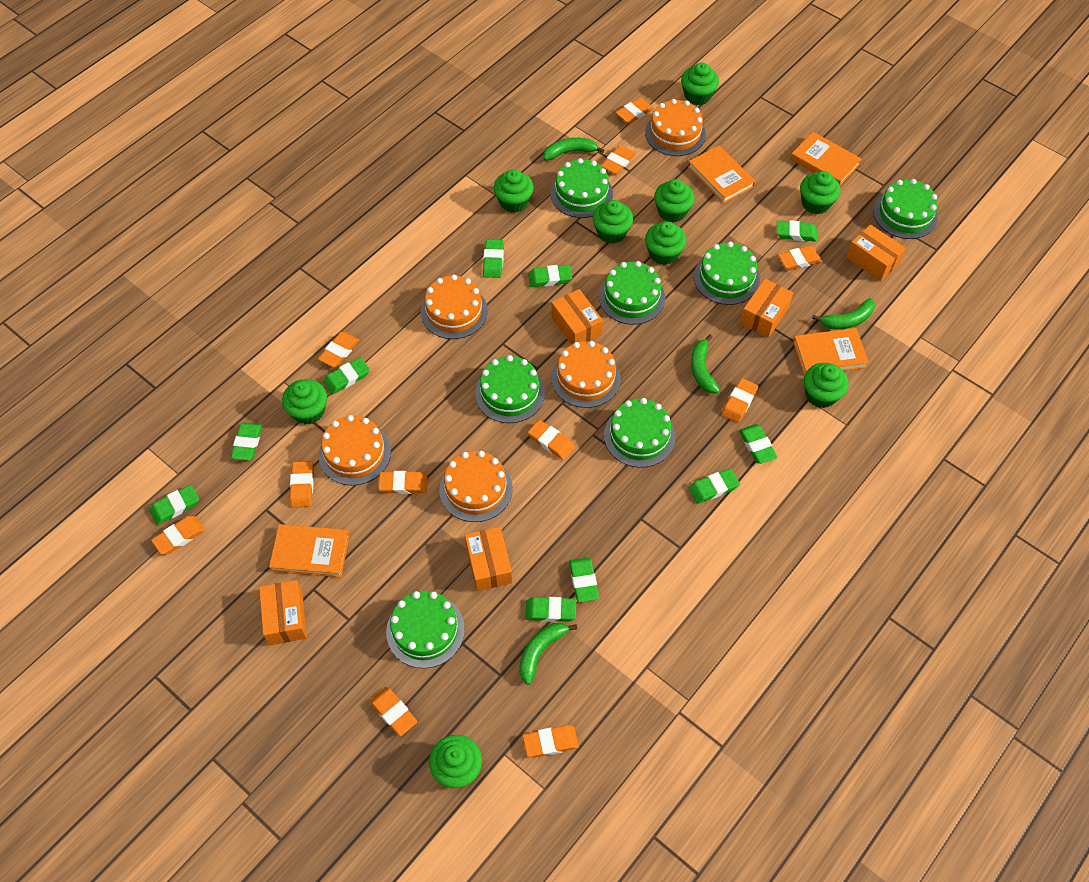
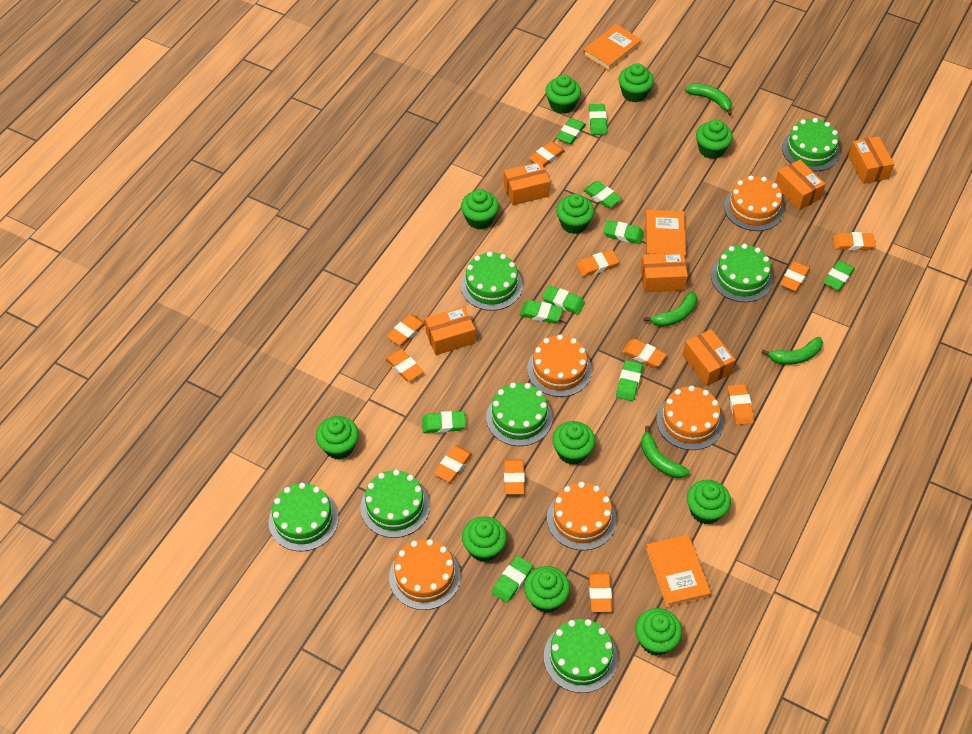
green cupcake: [282,379,327,425] [429,735,482,788] [494,169,534,213] [593,200,633,244] [645,221,686,265] [654,179,695,223] [681,63,719,105] [800,171,840,214] [804,363,849,408] = 9 -> [316,416,359,459] [461,189,499,230] [462,516,507,562] [524,566,570,613] [546,75,581,114] [552,421,595,465] [556,194,594,234] [619,63,654,102] [635,608,682,656] [687,480,731,525] [696,119,733,159] = 11
orange book: [269,524,350,577] [688,145,756,203] [790,132,862,185] [793,328,869,376] = 4 -> [583,24,642,71] [646,210,686,257] [646,535,711,608] = 3
orange box: [259,580,307,645] [465,527,512,591] [551,289,603,345] [740,279,793,338] [846,224,906,281] = 5 -> [425,306,476,355] [504,161,550,205] [641,253,688,292] [683,329,736,386] [775,160,825,210] [848,136,894,184] = 6

